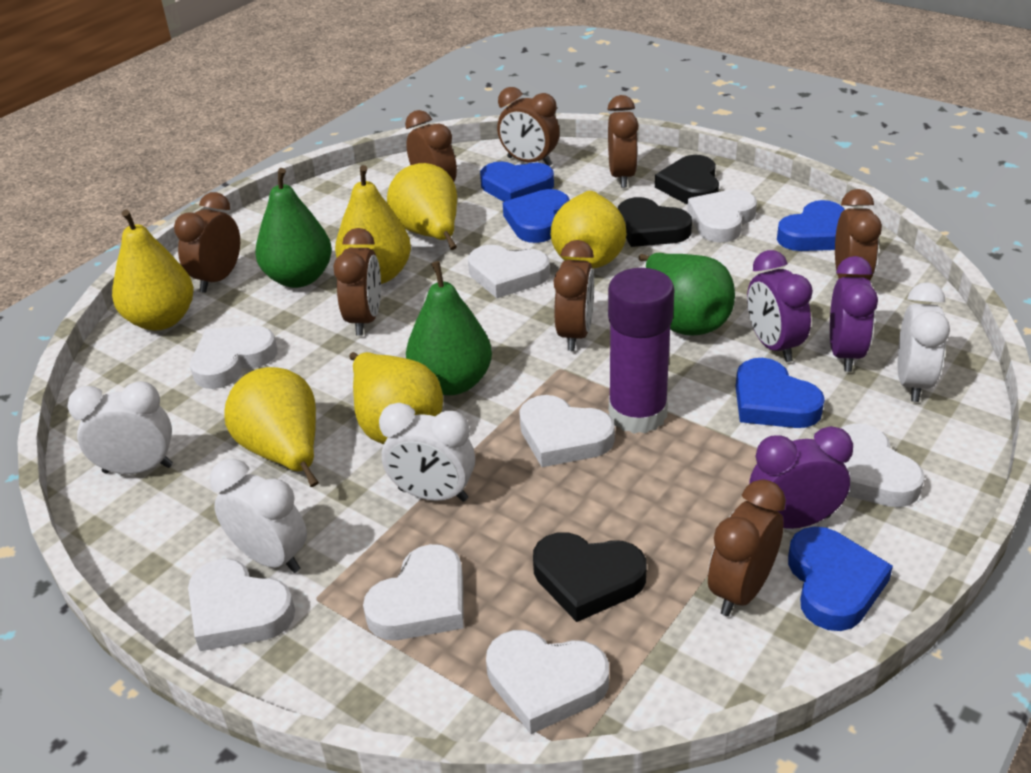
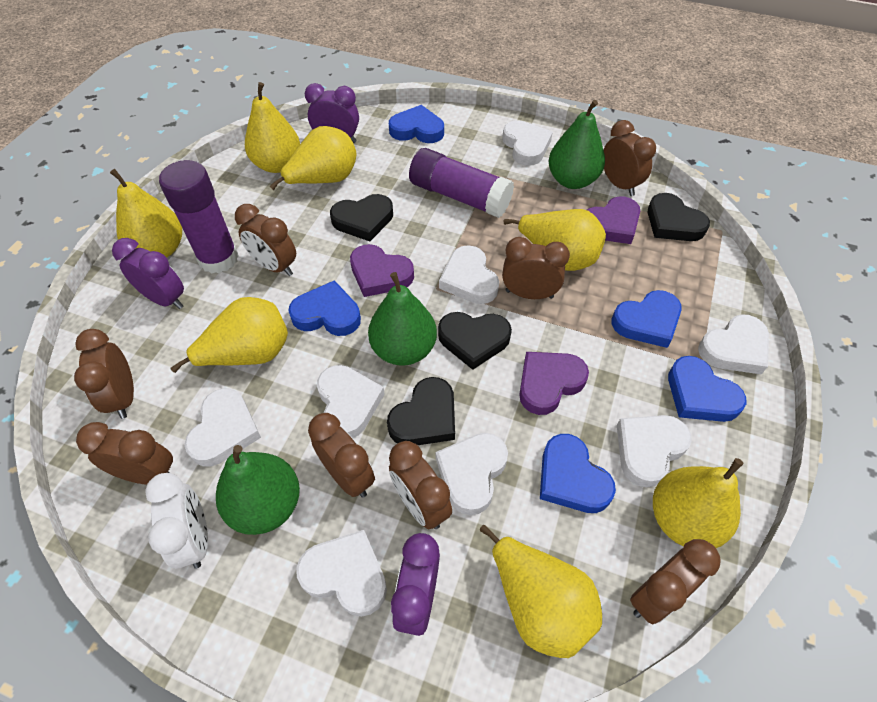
black heart: [533,532,647,622] [618,197,692,247] [655,155,719,204] = 3 -> [330,194,393,241] [387,377,455,445] [438,312,512,370] [647,193,710,241] = 4
purple glue stick: [608,268,675,434] = 1 -> [159,160,239,274] [409,148,514,218] = 2
purple heart: none = 0 -> [350,244,414,297] [519,352,589,415] [587,196,640,244] = 3
white clock: [67,381,173,474] [210,459,307,573] [379,403,475,502] [898,282,950,402] = 4 -> [145,473,208,569] = 1
yellow pear: [112,210,194,330] [224,367,319,487] [335,165,411,284] [349,352,443,444] [387,163,457,250] [550,191,627,268] = 6 -> [110,169,182,258] [171,297,288,373] [245,82,300,173] [269,126,356,190] [480,525,602,658] [504,209,606,271] [653,458,743,548] = 7

